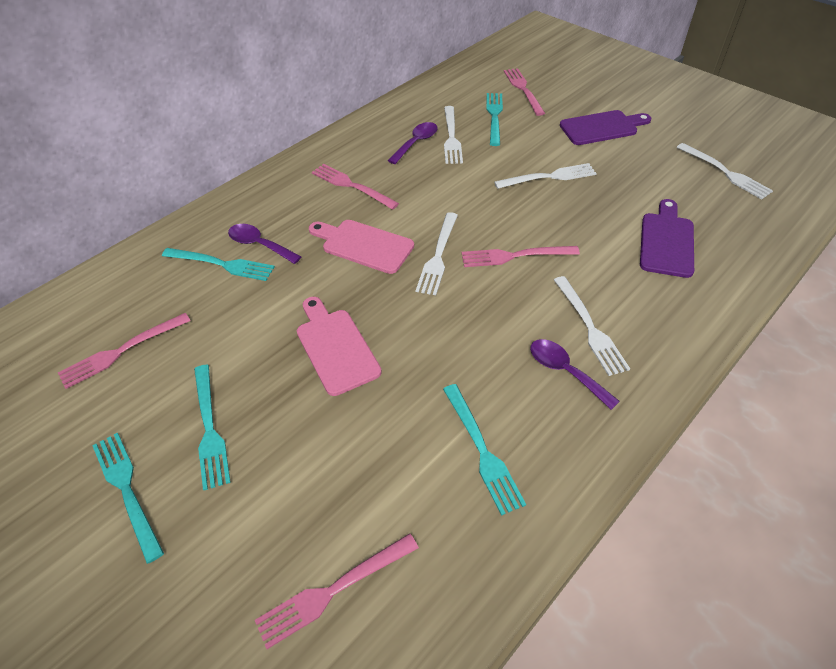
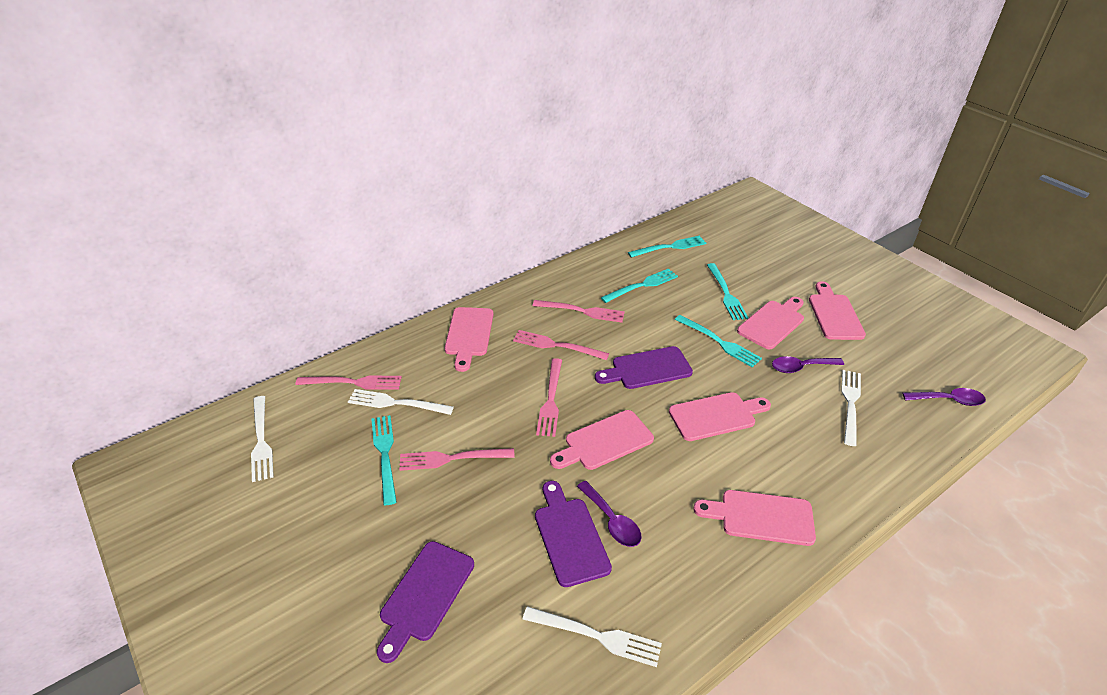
pink cutting board: [297,297,382,396] [309,220,414,274] = 2 -> [445,307,493,372] [550,410,654,470] [669,392,771,441] [693,490,816,546] [737,297,804,350] [809,281,866,340] = 6
purple cutting board: [560,110,651,145] [640,199,694,278] = 2 -> [377,541,474,663] [535,481,612,587] [595,346,693,389] = 3
white fork: [415,212,458,295] [444,106,463,164] [494,163,597,189] [554,276,630,376] [677,143,773,199] = 5 -> [251,396,274,482] [348,389,454,415] [522,606,662,667] [841,370,861,446] = 4

